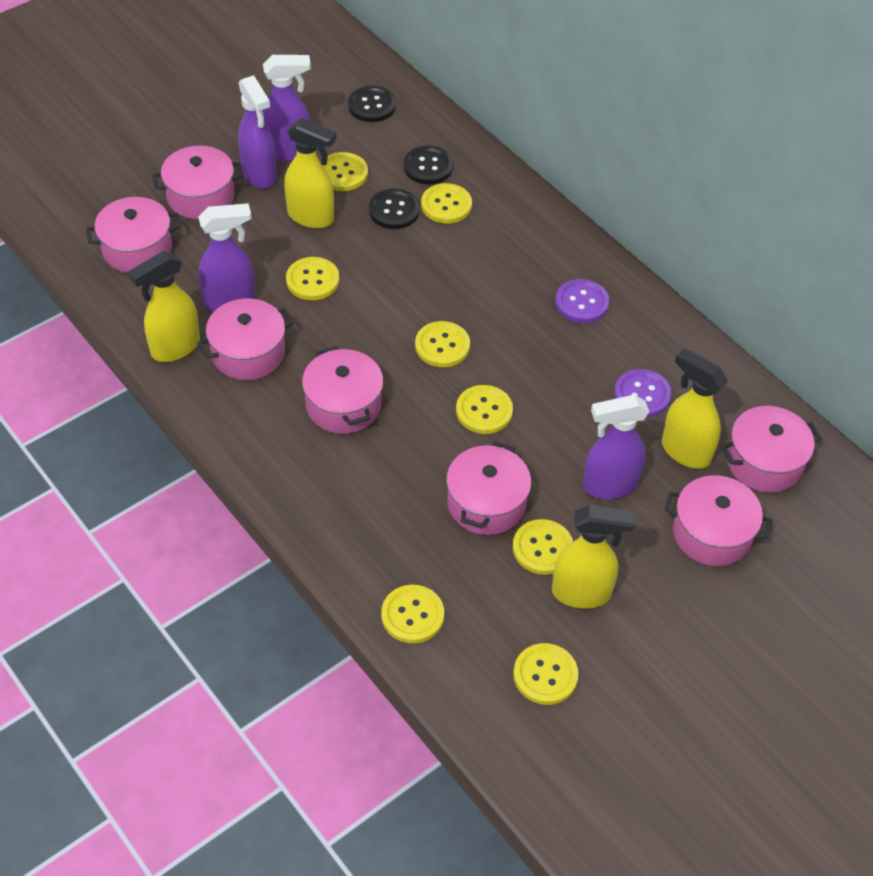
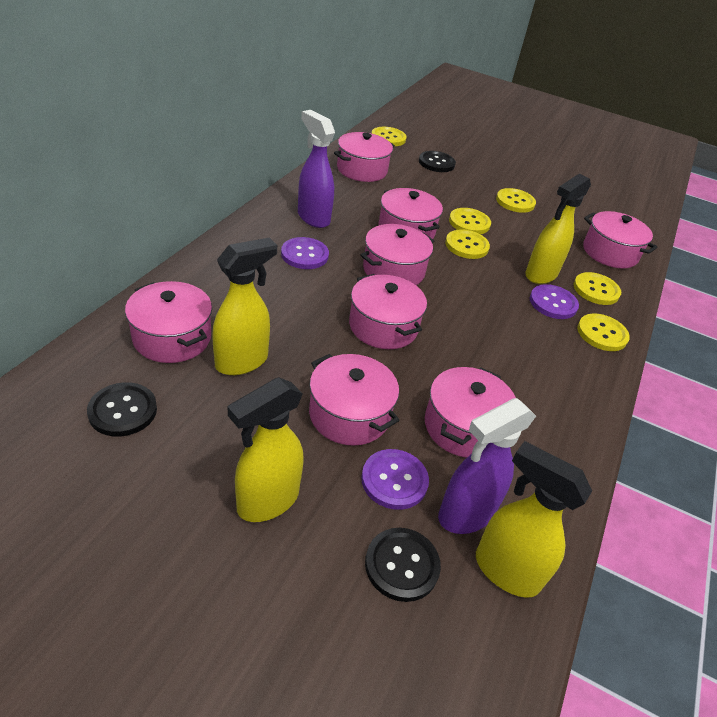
pink pot: [86,197,180,273] [152,146,243,219] [197,299,294,380] [302,346,383,434] [446,441,531,535] [665,475,772,566] [721,406,822,493] = 7 -> [125,281,212,363] [309,354,400,446] [334,132,395,182] [349,274,427,349] [361,224,434,285] [378,188,443,239] [425,367,516,458] [583,211,658,269] = 8
purple button: [555,279,609,323] [614,369,671,417] = 2 -> [281,237,329,269] [361,449,429,510] [530,284,579,319] = 3
purple spray bottle: [198,203,255,312] [238,75,277,189] [262,55,311,161] [583,395,649,499] = 4 -> [298,110,335,228] [438,398,536,534] = 2
yellow button: [286,257,340,300] [320,152,368,191] [381,585,444,643] [415,321,470,367] [421,183,472,223] [456,385,513,434] [513,519,573,575] [513,643,579,705] = 8 -> [372,127,407,146] [445,229,490,259] [449,208,491,234] [496,188,536,213] [574,272,621,305] [577,313,630,351] = 6

